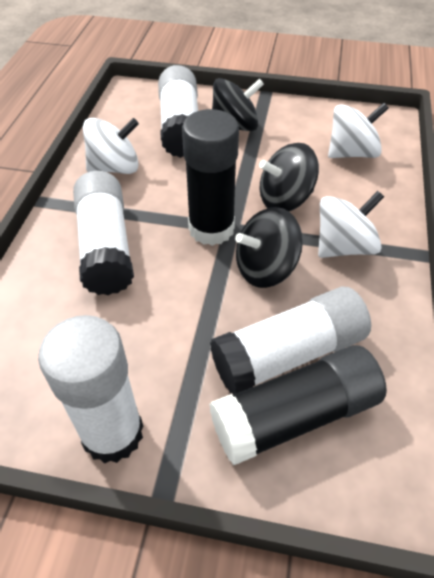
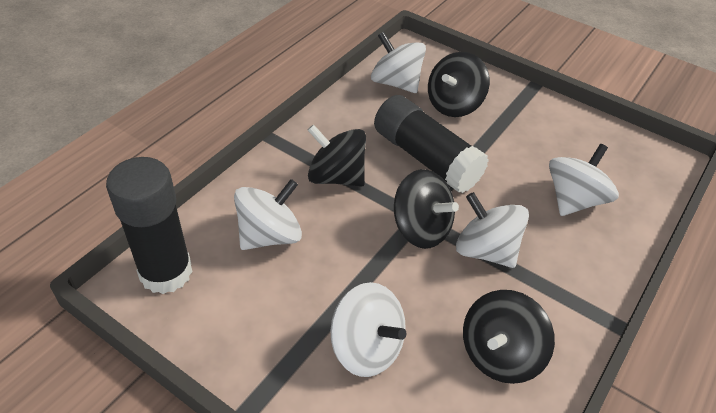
black spinning top: [212,78,264,131] [235,207,303,288] [259,143,319,211] = 3 -> [308,124,366,187] [394,169,459,249] [428,52,490,117] [463,290,555,384] = 4
white glue stick: [38,315,143,464] [73,171,134,295] [158,65,198,158] [210,287,371,395] = 4 -> none = 0
white spinning top: [83,118,139,174] [318,191,384,258] [328,103,389,158] = 3 -> [234,179,302,250] [330,282,406,377] [371,32,426,93] [456,192,529,268] [549,144,619,216] = 5

